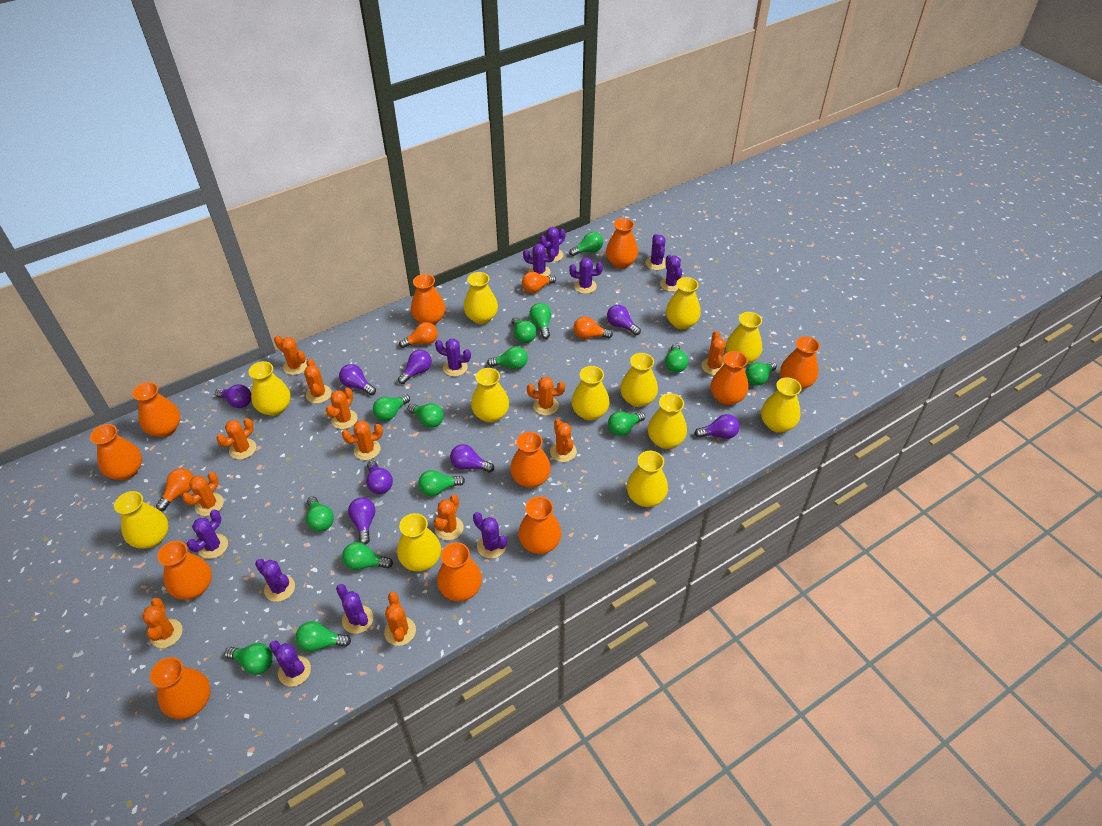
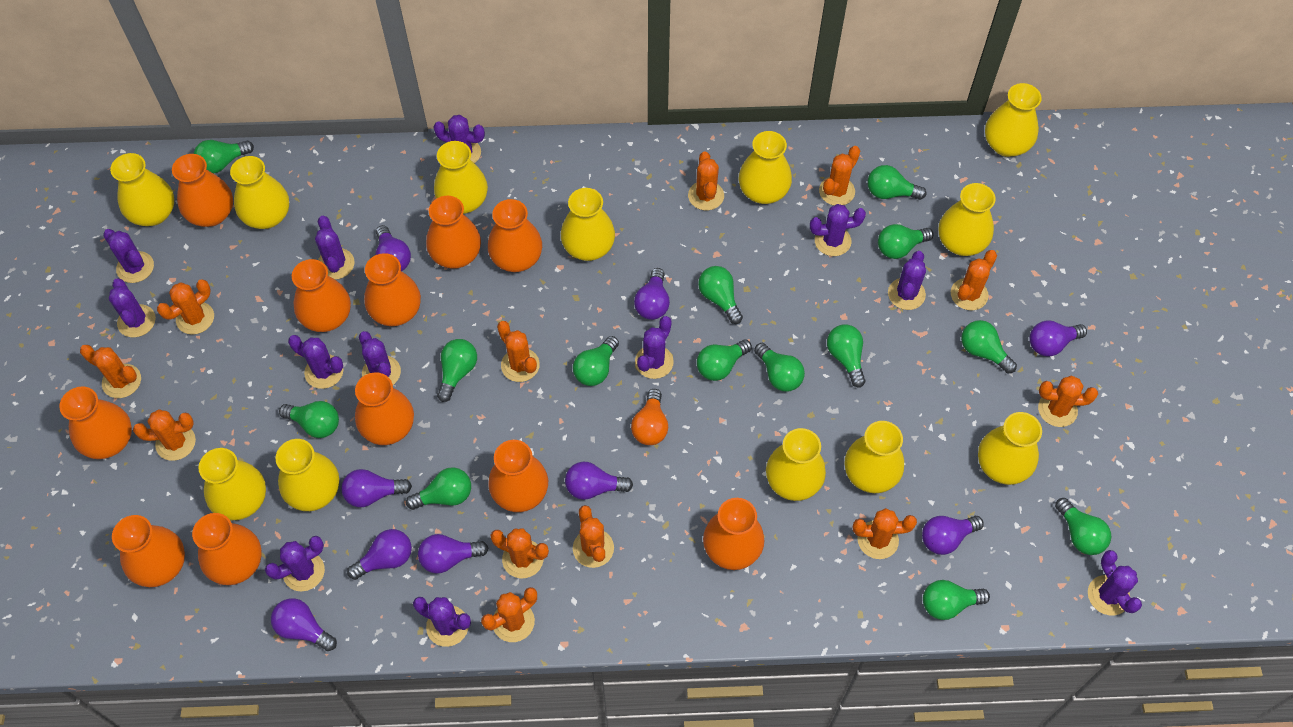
orange light bulb: [156,468,194,511] [399,322,438,348] [522,272,556,293] [573,316,613,339] = 4 -> [631,389,668,445] = 1
purple cactus: [186,510,228,559] [255,559,295,602] [269,640,311,686] [336,584,373,634] [435,339,471,377] [473,512,507,558] [523,244,555,276] [540,227,566,262] [569,258,603,294] [646,234,666,270] [660,255,682,292] = 11 -> [103,229,154,283] [109,279,156,337] [265,536,325,591] [288,335,343,389] [315,216,354,279] [359,331,401,385] [413,597,471,647] [433,115,485,163] [635,316,674,379] [810,204,866,256] [888,251,926,310] [1088,550,1142,615] = 12
purple light bulb: [215,384,251,408] [339,364,376,395] [348,497,375,545] [366,460,393,494] [398,350,432,384] [450,444,494,473] [607,305,641,335] [694,414,740,439] = 8 -> [271,598,337,651] [341,469,412,507] [347,529,412,580] [375,225,411,271] [418,534,488,574] [565,462,633,500] [634,268,670,320] [922,516,984,555] [1030,321,1087,357] = 9

